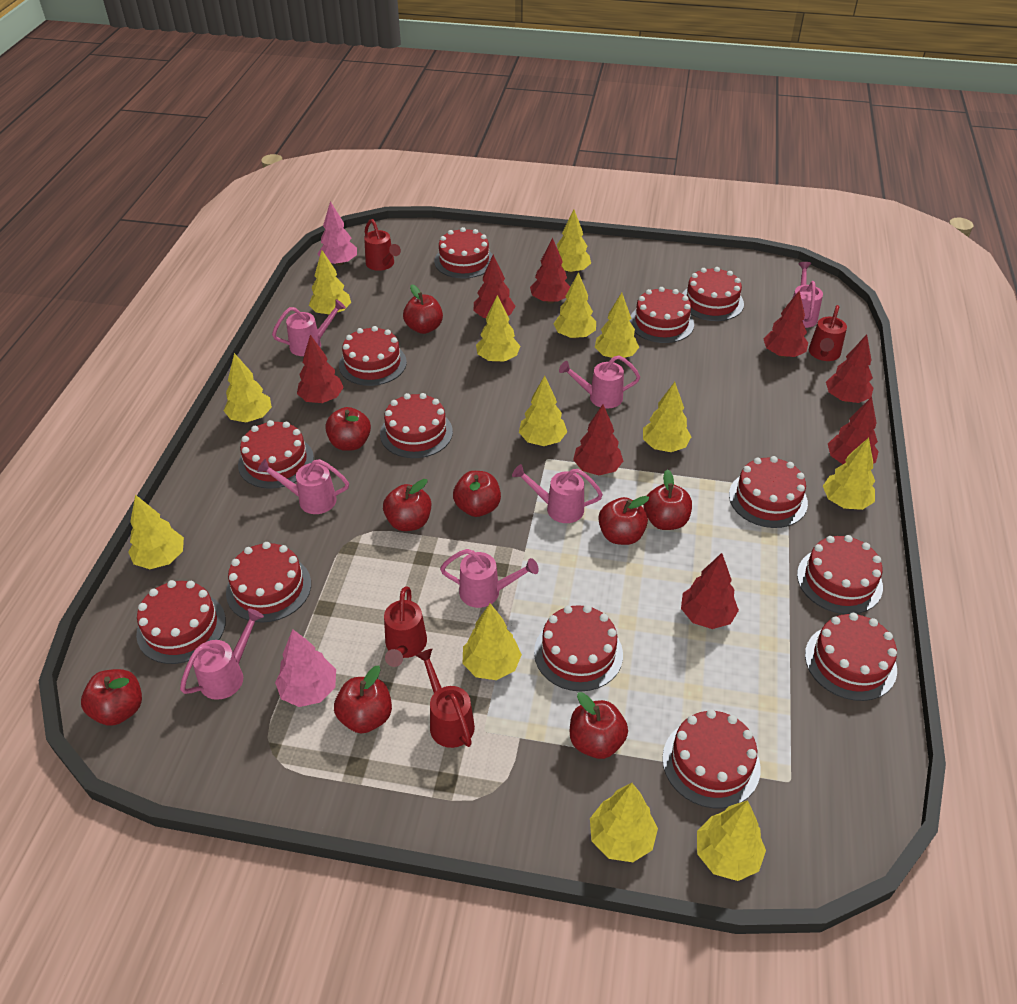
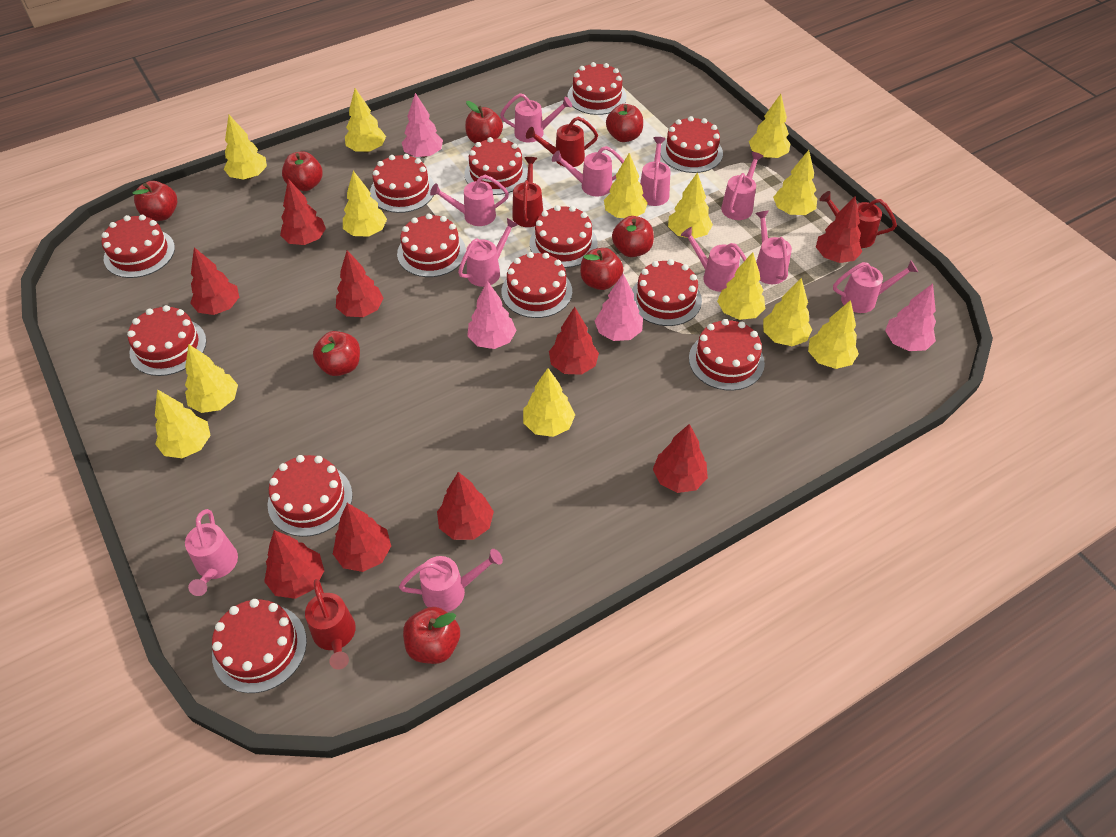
pink tree: [275,629,336,707] [317,201,357,266] = 2 -> [402,93,443,158] [467,281,517,349] [595,274,643,341] [885,284,936,351] = 4
pink watering can: [180,609,264,700] [257,459,349,514] [272,299,346,356] [440,549,539,608] [512,464,603,523] [559,355,640,409] [792,262,823,328] = 7 -> [185,509,238,596] [399,549,503,612] [430,175,509,226] [458,218,518,287] [500,93,572,142] [552,146,624,197] [640,137,670,206] [680,227,747,292] [721,152,763,220] [755,211,792,284] [833,261,918,313] = 11
red apple: [81,669,142,726] [325,407,371,451] [334,666,392,734] [383,479,431,531] [403,284,443,334] [453,471,501,517] [570,692,628,759] [598,496,649,545] [643,469,692,530] = 9 -> [132,181,177,221] [282,151,323,191] [313,331,360,376] [403,607,460,664] [465,101,503,144] [580,248,624,290] [606,104,643,142] [612,216,654,257] = 8
red tree: [297,335,344,403] [474,255,516,318] [530,238,570,304] [573,404,623,475] [681,553,739,629] [764,291,808,358] [826,335,873,403] [828,397,879,464] = 8 -> [190,247,239,315] [264,530,324,599] [280,179,326,245] [333,503,391,572] [336,250,384,317] [437,472,494,540] [549,307,599,375] [653,424,708,493] [816,197,862,263] = 9

